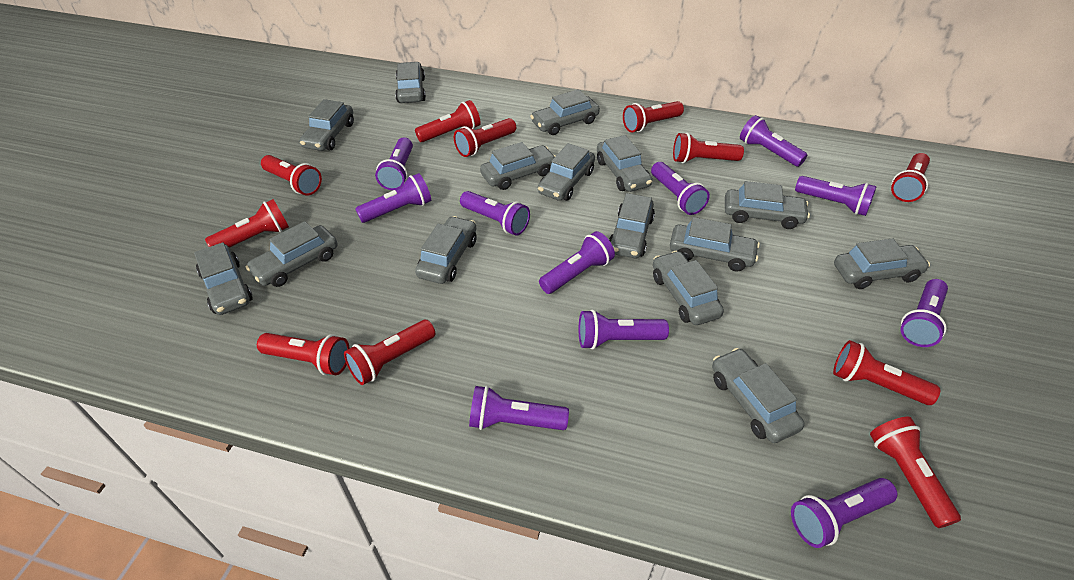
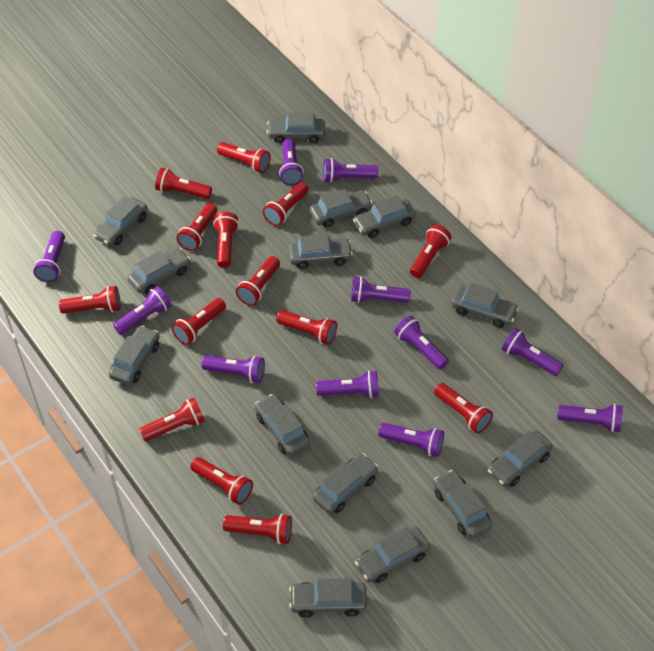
grey car: [194,243,253,315] [246,221,338,287] [300,99,354,151] [395,62,426,103] [415,216,476,284] [480,142,555,190] [530,89,600,135] [538,143,595,201] [597,135,652,192] [609,193,655,258] [653,251,724,325] [670,217,760,271] [712,348,805,443] [725,181,810,229] [834,238,930,289] = 15 -> [93,196,148,246] [109,326,160,385] [127,248,191,294] [255,394,310,456] [267,112,325,143] [288,234,353,269] [289,578,367,618] [310,189,373,228] [312,454,379,514] [353,195,416,238] [355,527,430,583] [434,470,492,538] [451,283,519,328] [488,430,553,487] = 14
red flashlight: [205,199,289,248] [257,333,350,375] [261,155,322,195] [344,320,435,385] [415,100,481,142] [454,118,516,157] [623,101,684,132] [673,133,744,163] [833,340,940,405] [870,417,961,528] [891,153,930,202] = 11 -> [59,286,121,313] [139,398,205,441] [155,168,212,199] [172,298,226,345] [176,203,217,251] [190,457,253,505] [213,212,239,268] [217,142,271,173] [223,514,292,544] [236,256,280,306] [263,182,309,226] [276,310,337,345] [410,225,451,278] [434,383,493,433] = 14

